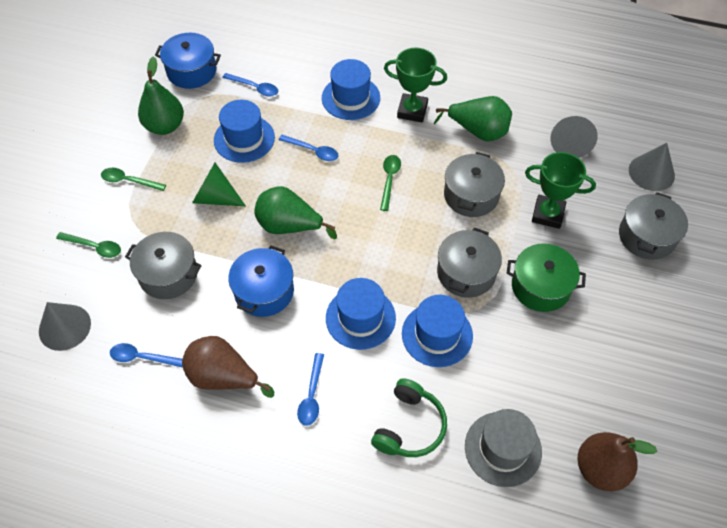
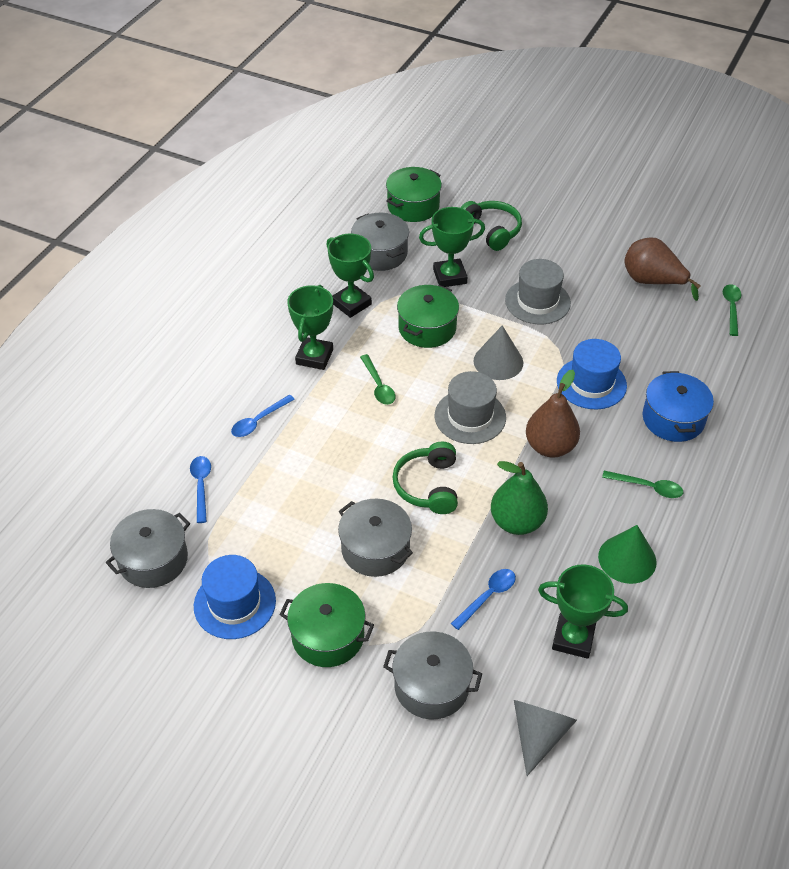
blue hat: [214,100,275,163] [322,59,380,120] [326,278,396,350] [402,295,473,367] = 4 -> [194,555,276,639] [557,339,627,409] = 2
blue pot: [155,33,221,89] [228,245,294,317] = 2 -> [642,371,714,442] = 1
blue spoon: [110,343,183,368] [222,73,278,97] [279,135,338,161] [297,353,324,426] = 4 -> [190,456,211,523] [231,395,295,437] [451,569,516,630] = 3
green headphones: [371,378,447,457] = 1 -> [392,442,458,514] [460,201,522,251] = 2
green pear: [138,56,184,135] [254,186,337,240] [434,96,512,141] = 3 -> [491,461,548,535] = 1
green pot: [507,243,586,312] = 1 -> [279,583,374,667] [386,167,442,222] [397,285,459,348] = 3
green trophy: [384,47,447,122] [525,152,596,229] = 2 -> [288,285,333,370] [326,234,374,318] [419,207,485,287] [538,564,628,659] = 4
grey cone: [39,302,91,351] [551,116,598,158] [629,143,675,191] = 3 -> [473,325,523,380] [514,700,577,776] = 2
grey hat: [465,409,542,487] = 1 -> [435,371,506,444] [505,259,571,324] = 2

